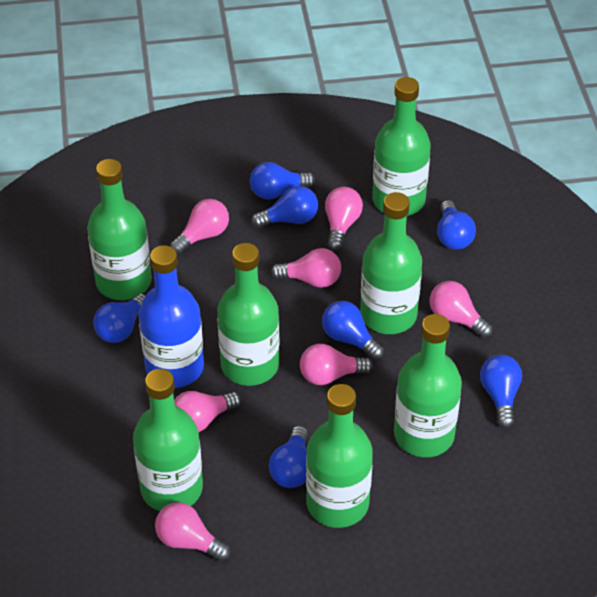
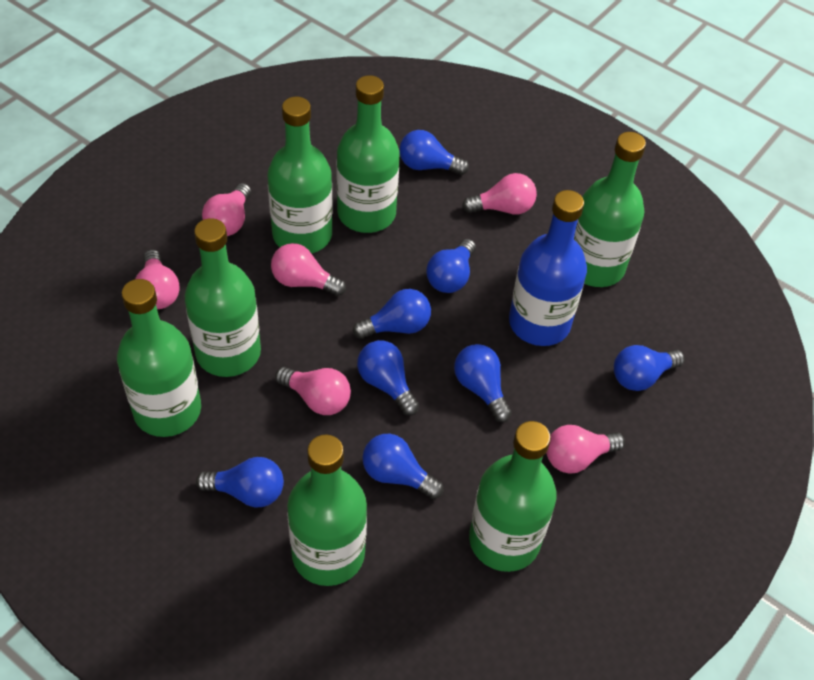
blue light bulb: [93,294,146,343] [250,162,315,199] [252,186,318,228] [269,426,308,488] [322,301,384,360] [437,200,476,250] [480,355,522,428] = 7 -> [196,457,284,507] [353,289,431,339] [357,340,419,415] [362,434,443,499] [400,130,469,175] [426,239,476,293] [454,344,512,422] [614,345,685,391] = 8
pink light bulb: [155,502,230,561] [170,199,229,254] [174,391,241,432] [271,248,341,288] [300,344,373,385] [325,187,363,250] [430,281,493,338] = 7 -> [135,250,180,309] [202,183,251,236] [271,243,346,296] [275,367,351,415] [462,173,537,214] [546,425,625,473] = 6

